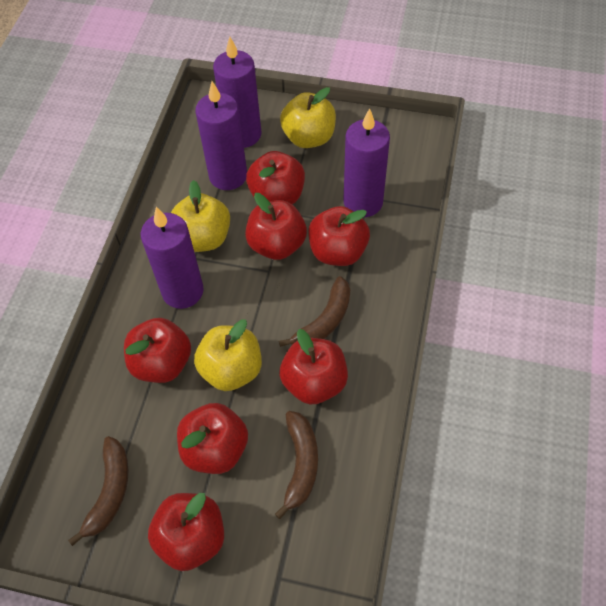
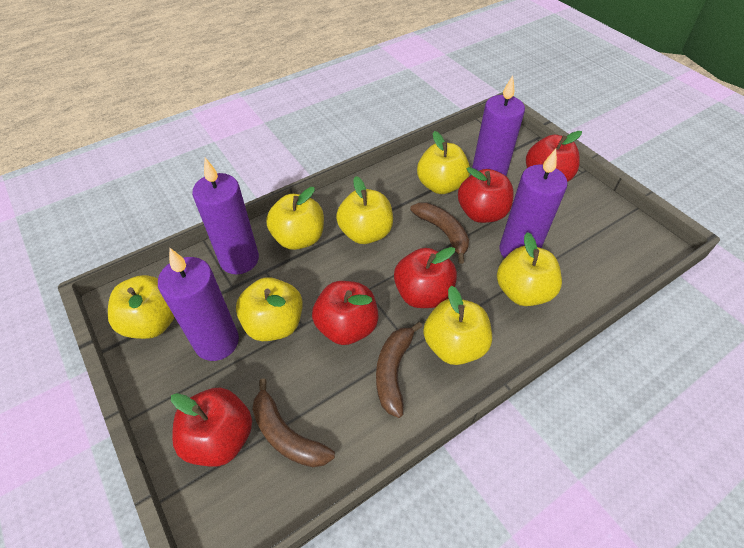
red apple: [124,318,191,383] [148,493,224,571] [177,403,248,474] [245,193,307,260] [246,151,305,204] [279,329,348,404] [308,206,370,266] = 7 -> [171,388,252,467] [312,281,379,345] [394,247,457,308] [458,167,514,223] [526,131,582,182] = 5
yellow apple: [171,180,230,252] [194,319,262,391] [280,87,336,148] = 3 -> [108,275,175,339] [236,277,303,341] [266,187,324,250] [336,176,393,244] [417,131,470,194] [423,286,492,365] [497,232,562,306] = 7

